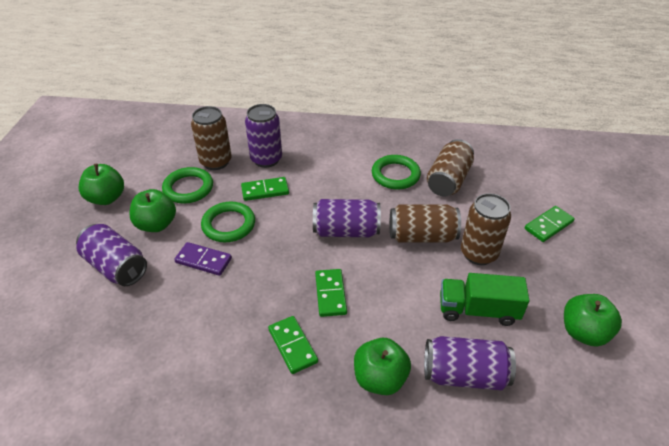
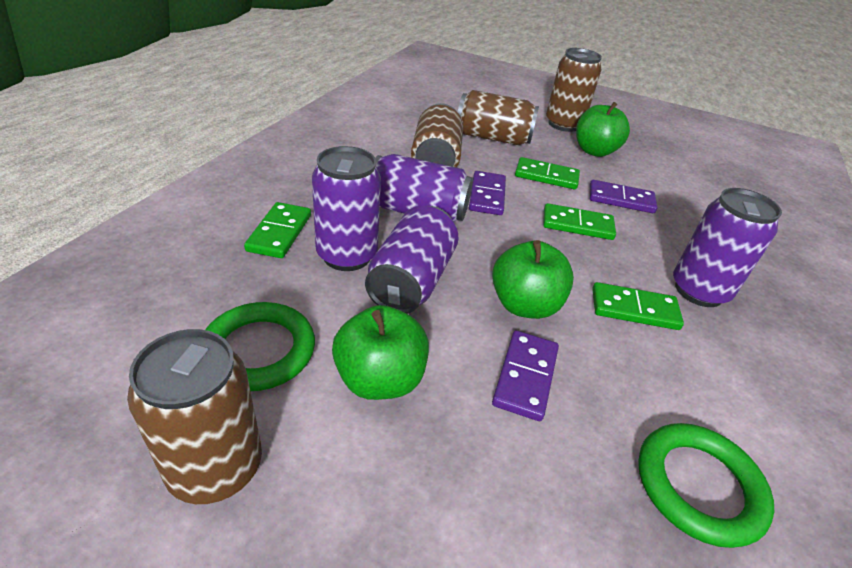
green apple: [78,164,124,205] [129,189,176,232] [354,338,411,395] [564,294,622,346] = 4 -> [332,305,429,400] [492,240,574,319] [576,102,630,157] = 3
green ring: [162,167,213,204] [201,201,255,242] [372,155,421,189] = 3 -> [205,302,315,391] [638,423,774,548] = 2
green truck: [440,273,529,326] = 1 -> none = 0
purple domino: [174,242,232,276] = 1 -> [469,171,506,215] [492,330,559,421] [590,180,657,213] = 3

